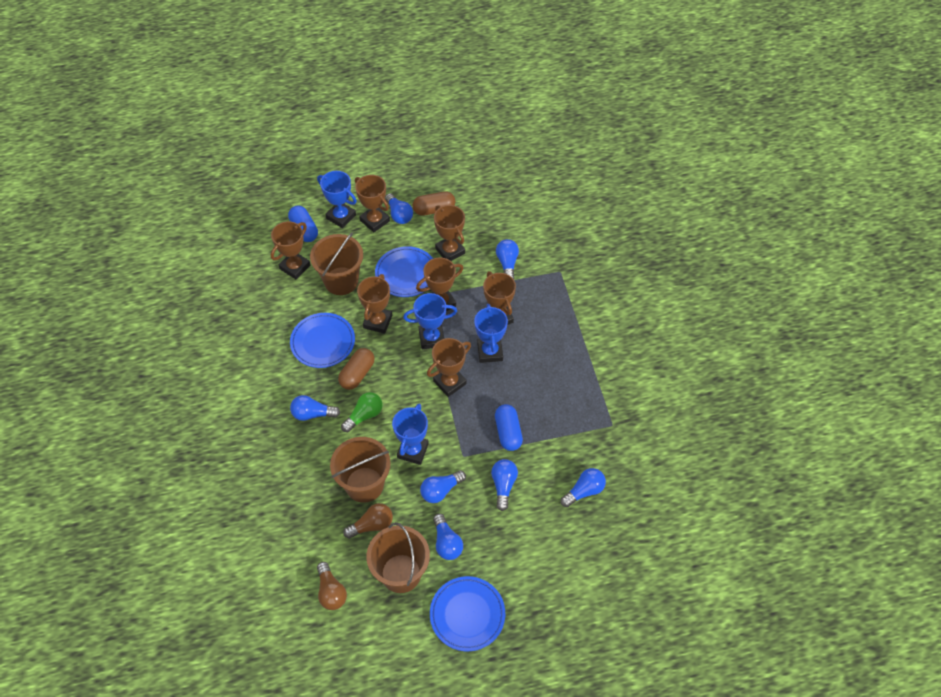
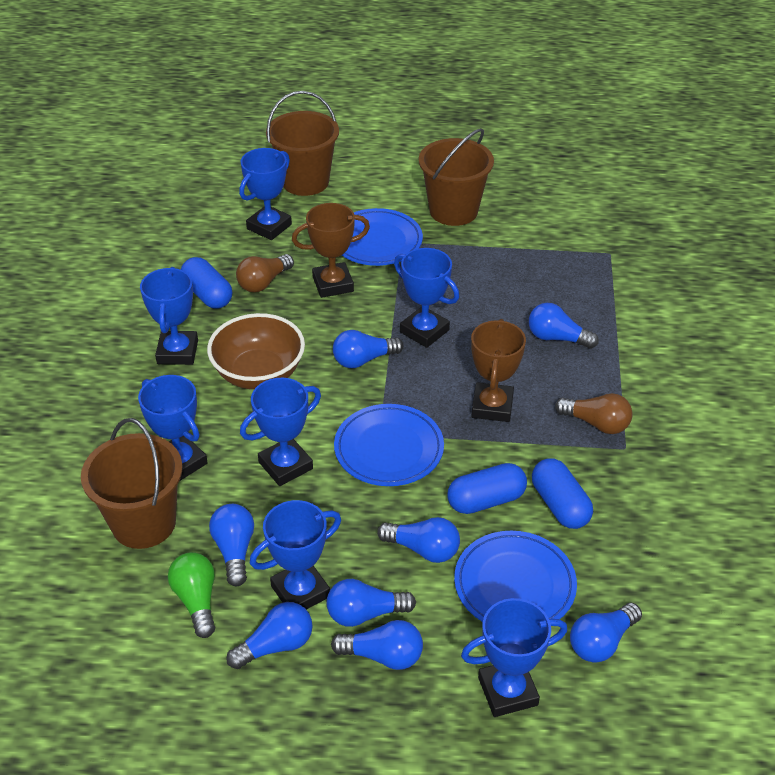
blue capsule: [288,206,318,242] [495,404,523,451] = 2 -> [181,257,232,309] [447,463,527,514] [532,458,593,529] = 3
blue light bulb: [290,395,340,421] [385,193,413,224] [420,470,466,503] [433,514,463,560] [491,459,518,511] [496,239,519,279] [561,468,606,507] = 7 -> [209,504,254,586] [226,602,313,669] [326,579,416,627] [331,620,423,670] [333,330,403,368] [377,517,460,563] [529,303,599,349] [570,603,642,662] = 8
blue trophy: [317,171,357,228] [392,403,429,465] [403,293,457,349] [474,304,508,363] = 4 -> [138,375,208,481] [140,267,198,365] [239,148,292,240] [240,378,321,486] [250,500,341,609] [394,248,459,348] [461,598,567,717] = 7
brown bowl: none = 0 -> [207,313,305,389] = 1
brown capsule: [338,348,375,390] [413,191,455,216] = 2 -> none = 0
brown trophy: [271,221,311,279] [355,175,390,232] [357,274,392,334] [416,257,463,311] [427,338,471,397] [434,205,465,261] [483,271,516,325] = 7 -> [292,203,370,298] [471,319,526,422] = 2

